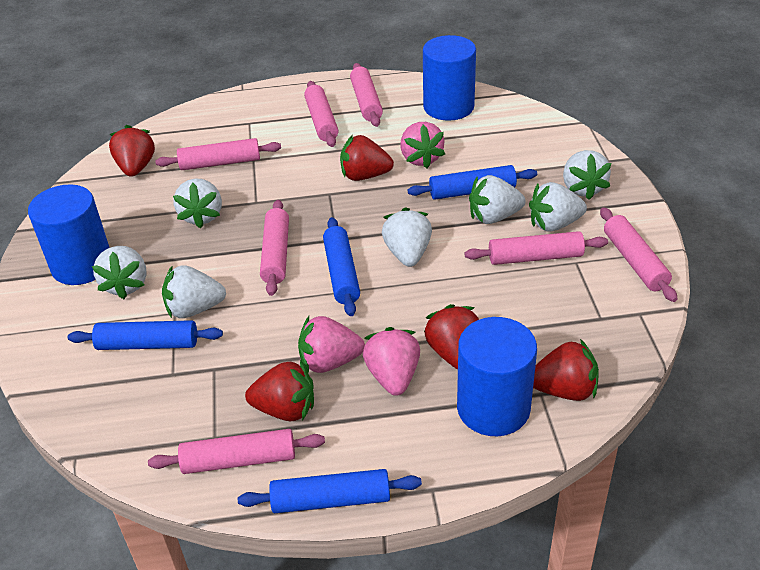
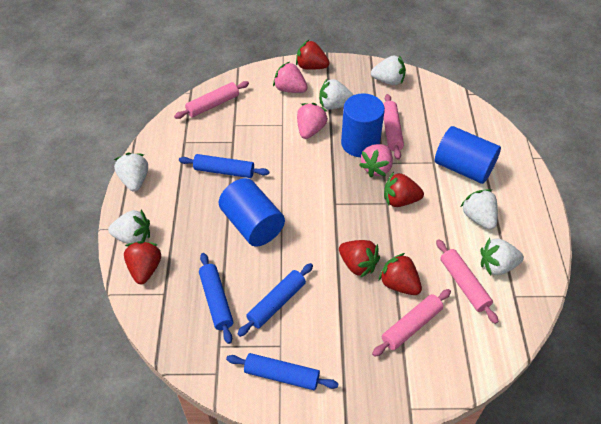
pink rolling pin: [148,429,325,474] [155,138,281,170] [260,200,289,296] [304,81,338,147] [350,63,383,127] [464,231,608,265] [600,207,677,302] = 7 -> [174,81,249,119] [372,289,451,357] [383,94,404,160] [436,239,499,324] = 4
white strawberry: [92,246,147,299] [162,265,226,318] [173,178,222,228] [382,207,432,267] [469,175,526,224] [529,182,587,232] [563,150,611,200] = 7 -> [108,210,150,244] [114,153,148,192] [319,78,353,110] [371,55,406,85] [460,189,498,230] [480,238,524,275] = 6

